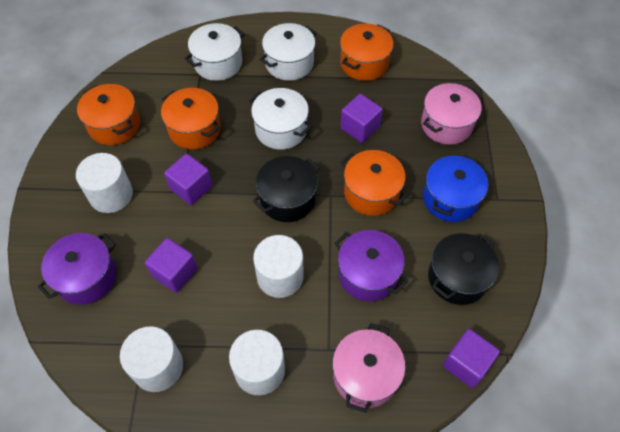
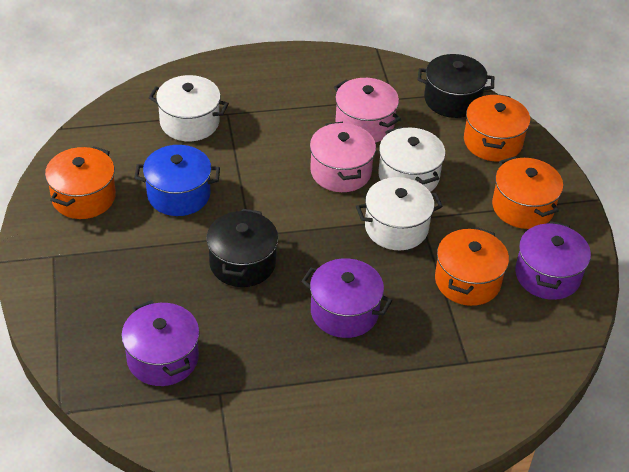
purple cube: [145,238,197,293] [164,154,212,205] [340,94,383,143] [443,329,500,388] = 4 -> none = 0
purple pot: [38,233,117,305] [334,230,408,301] = 2 -> [121,300,200,386] [301,258,392,338] [515,221,591,300] = 3
white cylinder: [76,153,133,213] [120,326,183,392] [229,330,285,395] [253,235,304,298] = 4 -> none = 0

